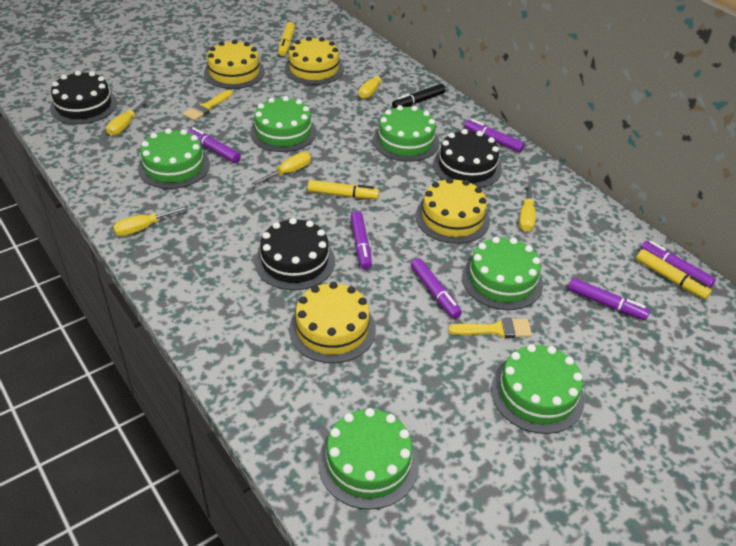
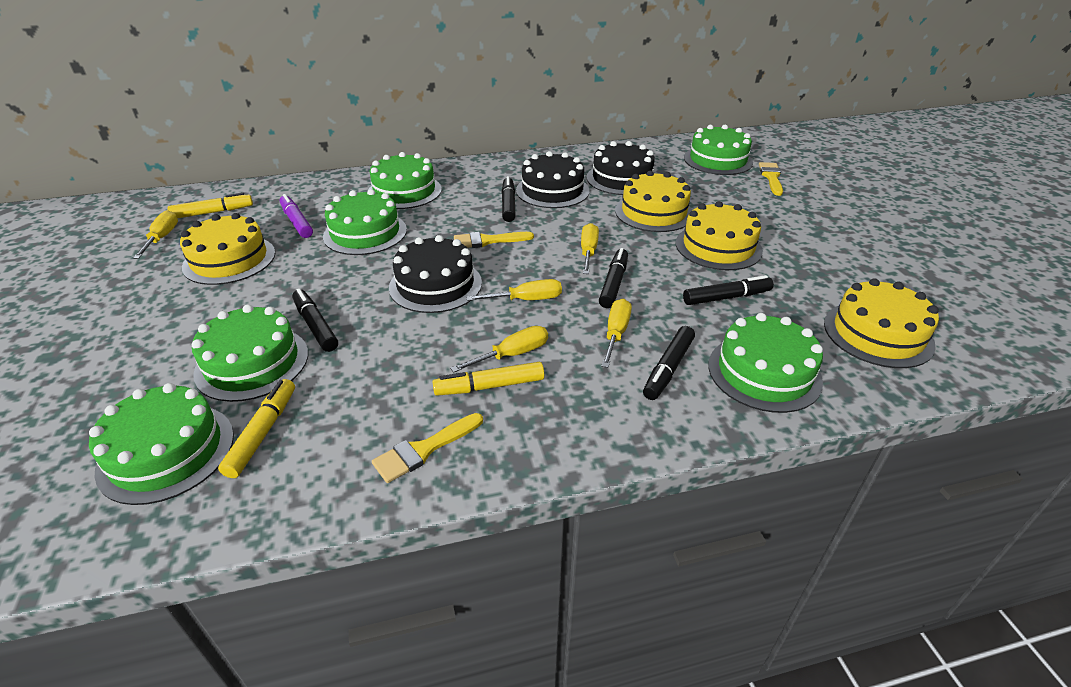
black marker: [392,84,446,108] = 1 -> [292,289,338,352] [501,176,516,222] [599,248,628,308] [643,326,695,400] [683,275,774,305] = 5
purple marker: [188,127,241,163] [350,211,372,270] [411,258,462,319] [465,119,525,153] [568,278,650,320] [641,241,716,288] = 6 -> [280,194,313,238] = 1
yellow brush: [183,90,233,121] [448,318,532,338] = 2 -> [372,413,483,483] [454,232,534,248] [759,162,783,196] = 3

